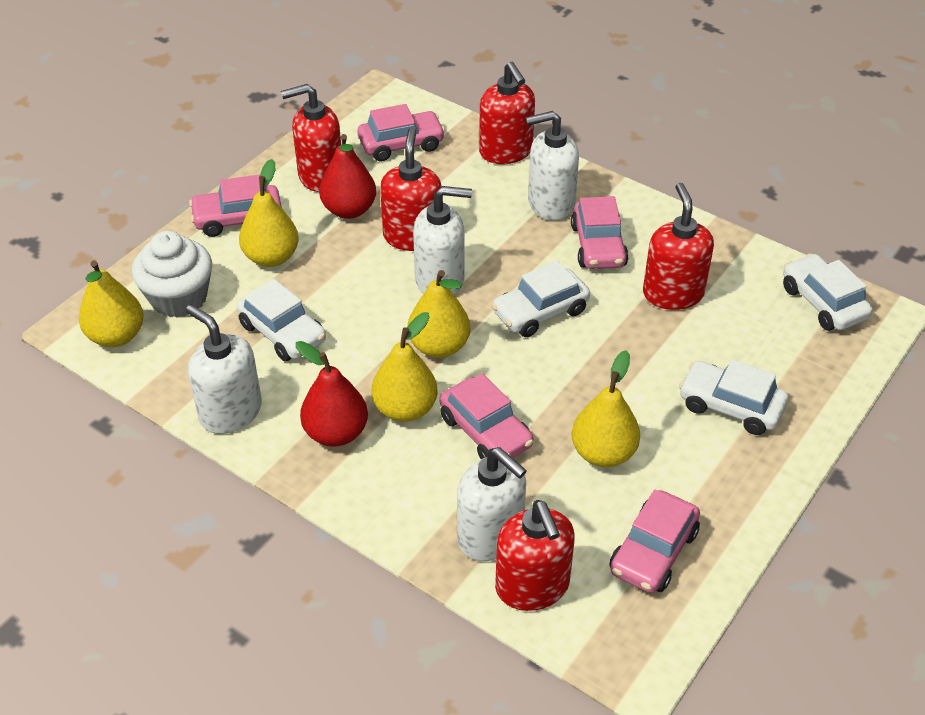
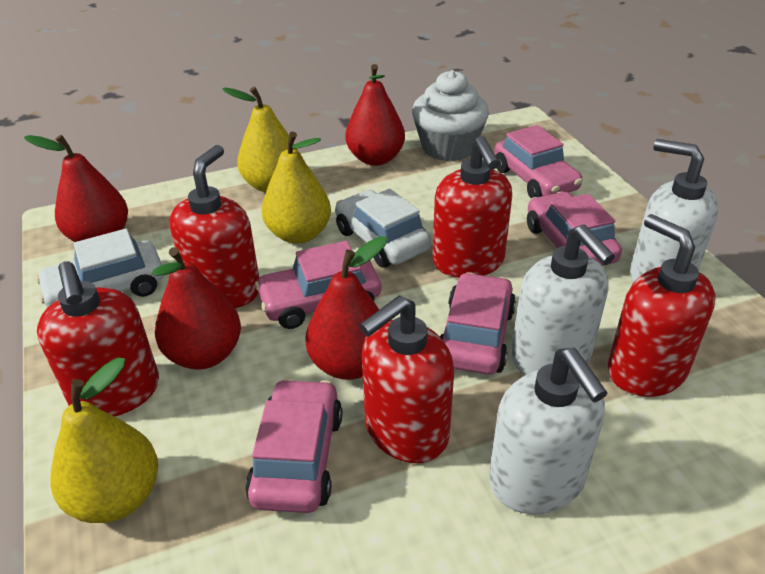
red pear: [296,341,368,447] [319,134,376,219] = 2 -> [24,135,128,242] [152,247,241,370] [305,236,387,380] [345,64,405,166] = 4
white car: [237,279,326,362] [492,261,590,337] [679,359,788,435] [783,253,873,331] = 4 -> [36,229,163,308] [335,189,431,268] = 2
white soap dispenser: [186,305,262,434] [413,186,472,295] [457,447,527,561] [526,111,579,221] = 4 -> [489,347,608,514] [511,225,615,375] [630,139,719,282] = 3
yellow pear: [79,260,144,347] [239,159,299,267] [371,312,438,422] [407,270,471,358] [572,350,640,467] = 5 -> [51,358,158,523] [222,87,298,193] [262,132,331,244] = 3

